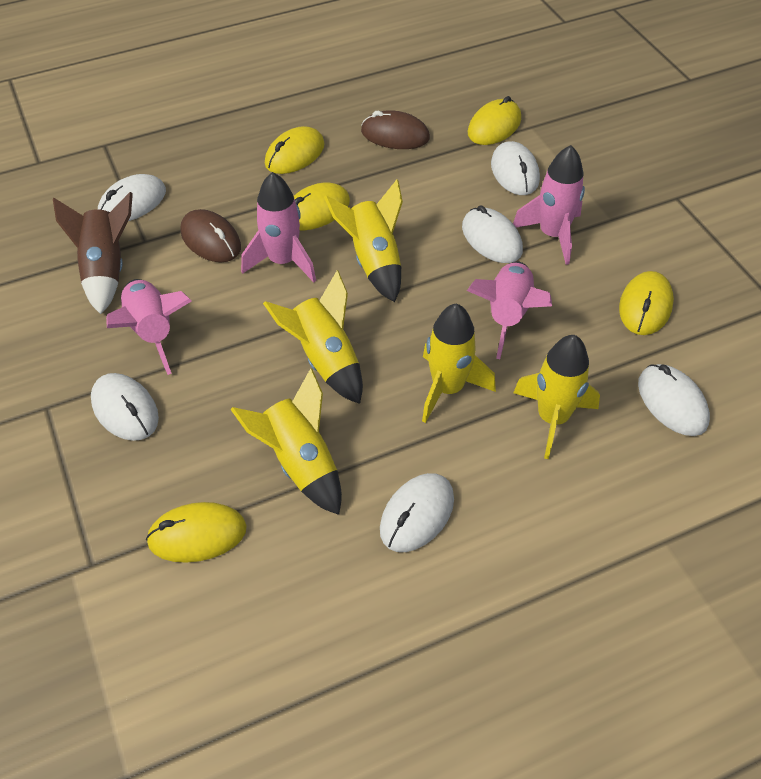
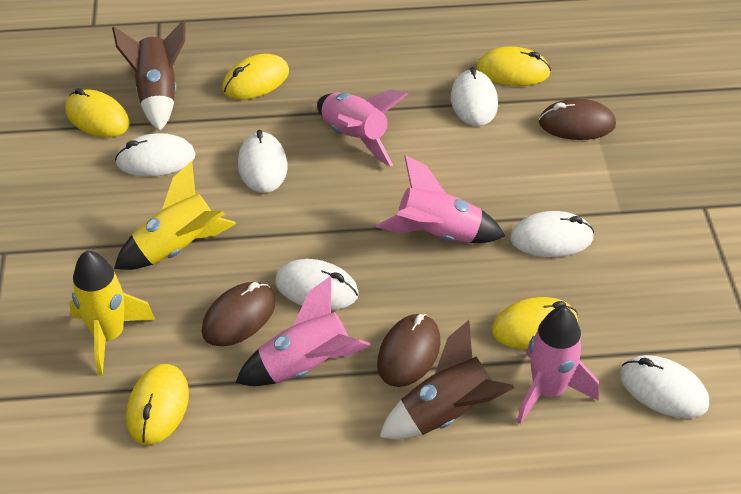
brown mouse: [181,209,241,262] [361,110,430,149] = 2 -> [202,282,276,347] [377,314,441,387] [539,99,616,140] = 3
brown rocket: [53,192,133,314] = 1 -> [112,20,186,131] [379,320,514,440] = 2
yellow rocket: [230,368,342,515] [263,270,363,404] [324,179,403,302] [422,303,496,423] [513,335,600,459] = 5 -> [69,250,155,376] [114,161,236,270] = 2

